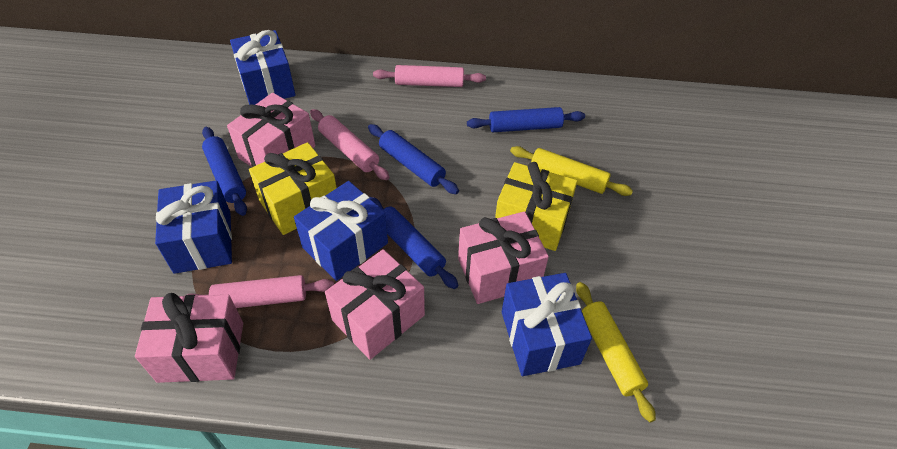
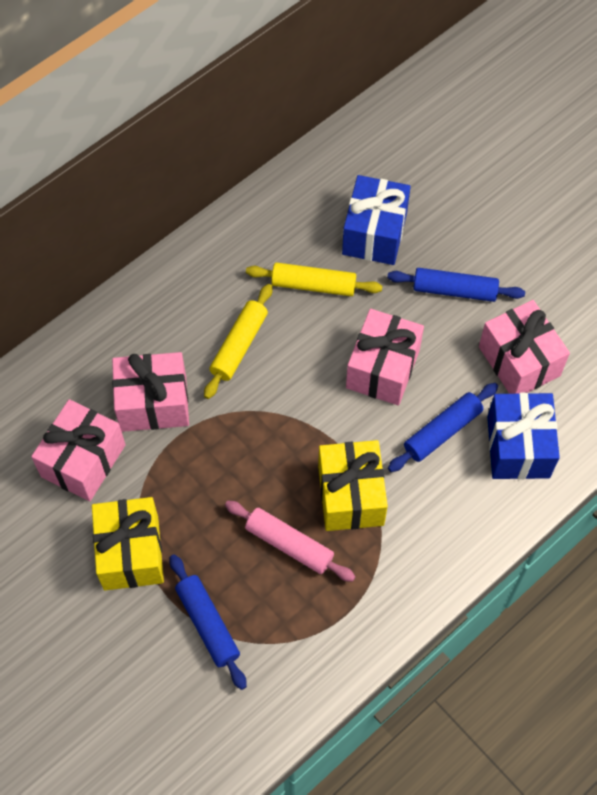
blue gift: [155,180,232,274] [230,30,296,105] [294,181,388,281] [502,273,592,376] = 4 -> [342,175,411,265] [487,393,560,479] = 2
blue rolling pin: [202,127,247,216] [368,124,459,194] [370,197,458,289] [467,107,585,132] = 4 -> [170,554,247,690] [387,268,525,302] [388,383,498,472] = 3
pink rolling pin: [187,275,334,308] [310,109,389,180] [373,65,486,87] = 3 -> [225,501,356,582] = 1

